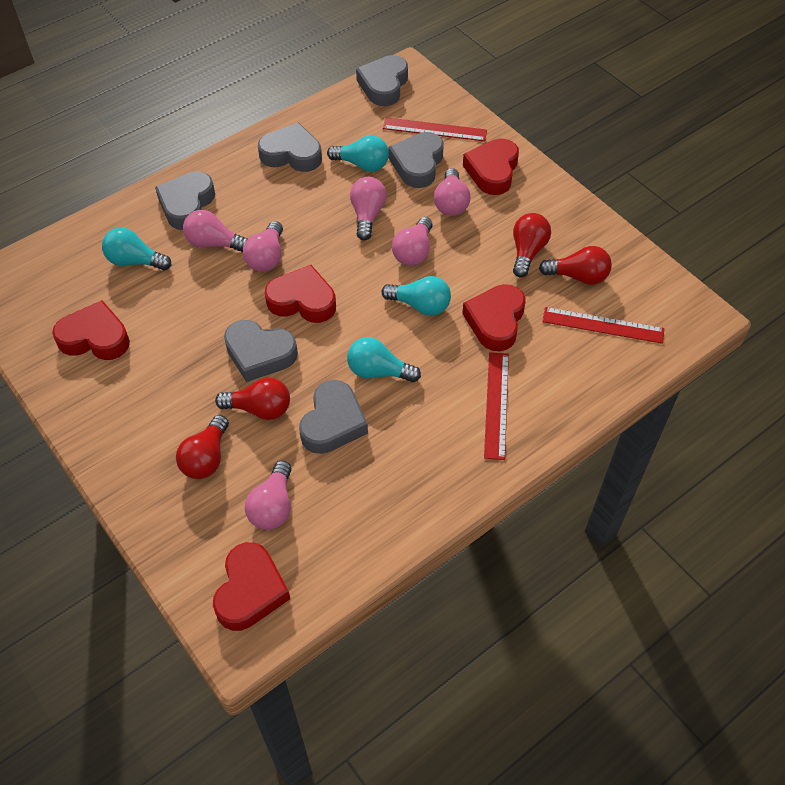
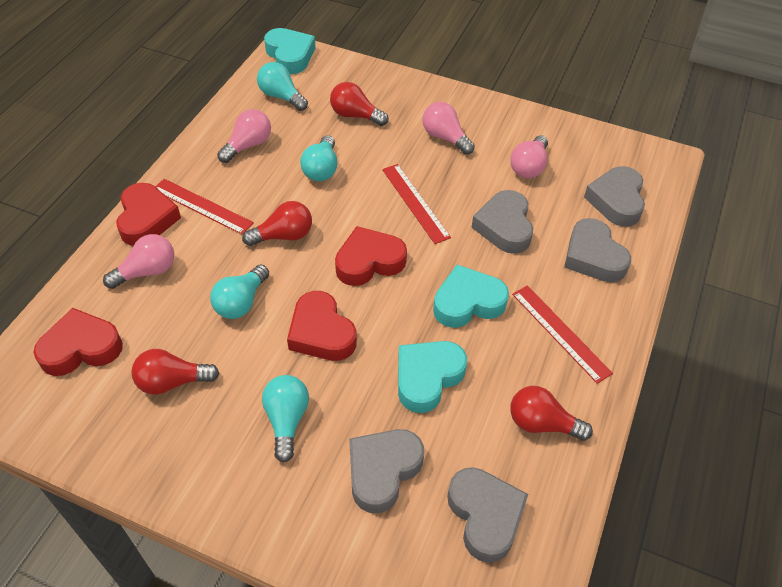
grey heart: [155,171,215,230] [224,320,298,382] [258,122,322,172] [299,380,368,454] [356,55,408,106] [388,132,444,188] = 6 -> [349,429,424,513] [447,467,528,563] [471,190,533,254] [564,218,631,282] [584,166,645,227] = 5
pink light bulb: [183,210,248,253] [243,221,283,272] [245,460,292,530] [350,177,387,240] [392,217,433,266] [434,168,470,216] = 6 -> [103,234,174,289] [217,109,271,163] [422,102,475,154] [510,135,548,178] = 4
red heart: [52,300,130,360] [213,542,290,631] [265,265,336,323] [462,284,525,351] [463,138,519,195] = 5 -> [33,308,123,376] [116,183,181,246] [287,291,357,361] [335,226,407,286] = 4
turquoise heart: none = 0 -> [264,28,316,74] [398,341,467,413] [433,265,509,328] = 3

